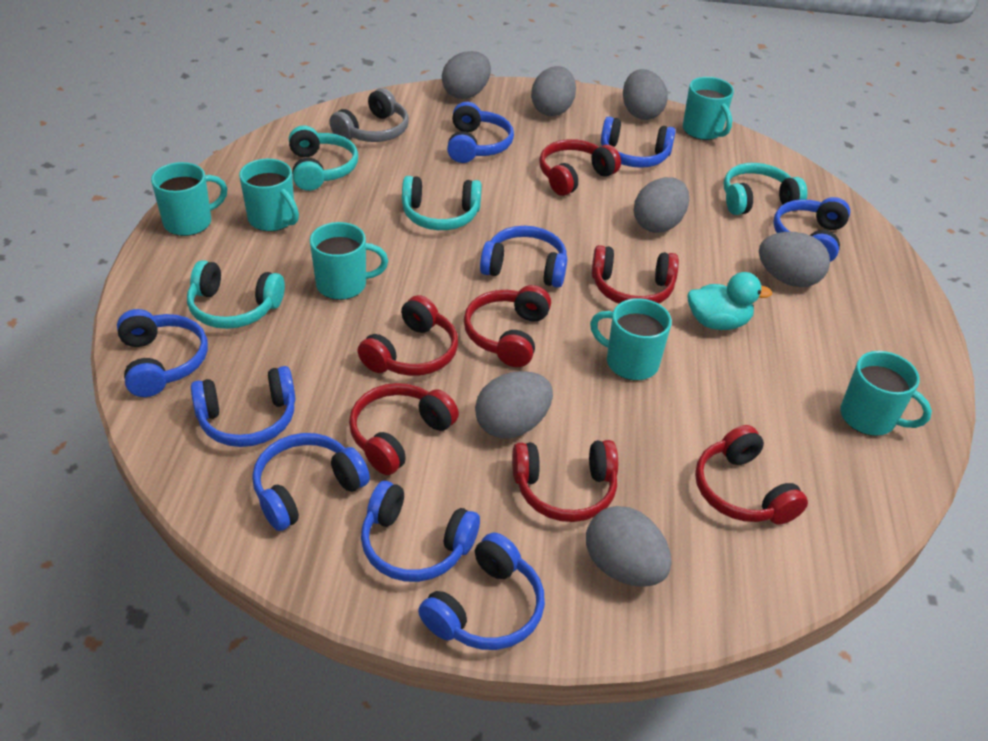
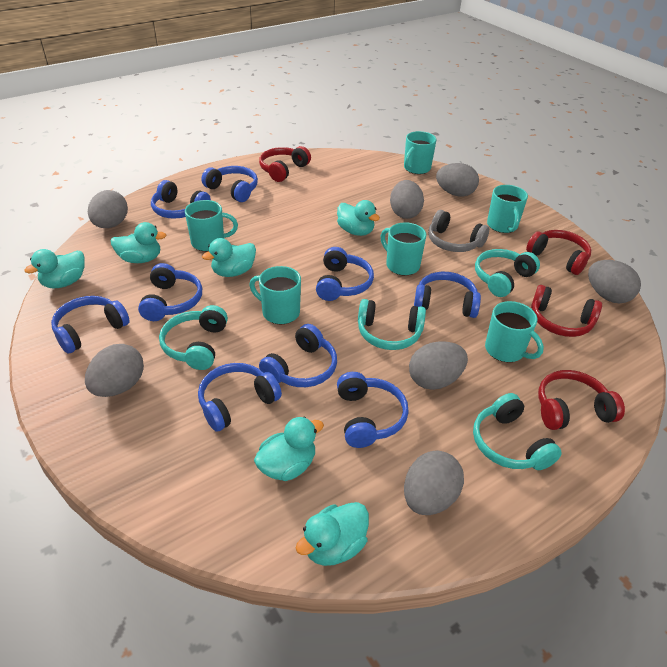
red headphones: [349,383,459,475] [358,295,458,376] [464,285,551,367] [512,440,618,522] [539,139,621,196] [592,245,679,304] [695,425,808,525] = 7 -> [259,146,311,182] [526,230,591,275] [531,285,602,337] [538,370,625,430] = 4
turquoise duck: [687,272,772,330] = 1 -> [24,249,85,289] [111,222,167,263] [202,238,256,277] [254,417,324,481] [296,502,369,566] [337,200,380,236] = 6

